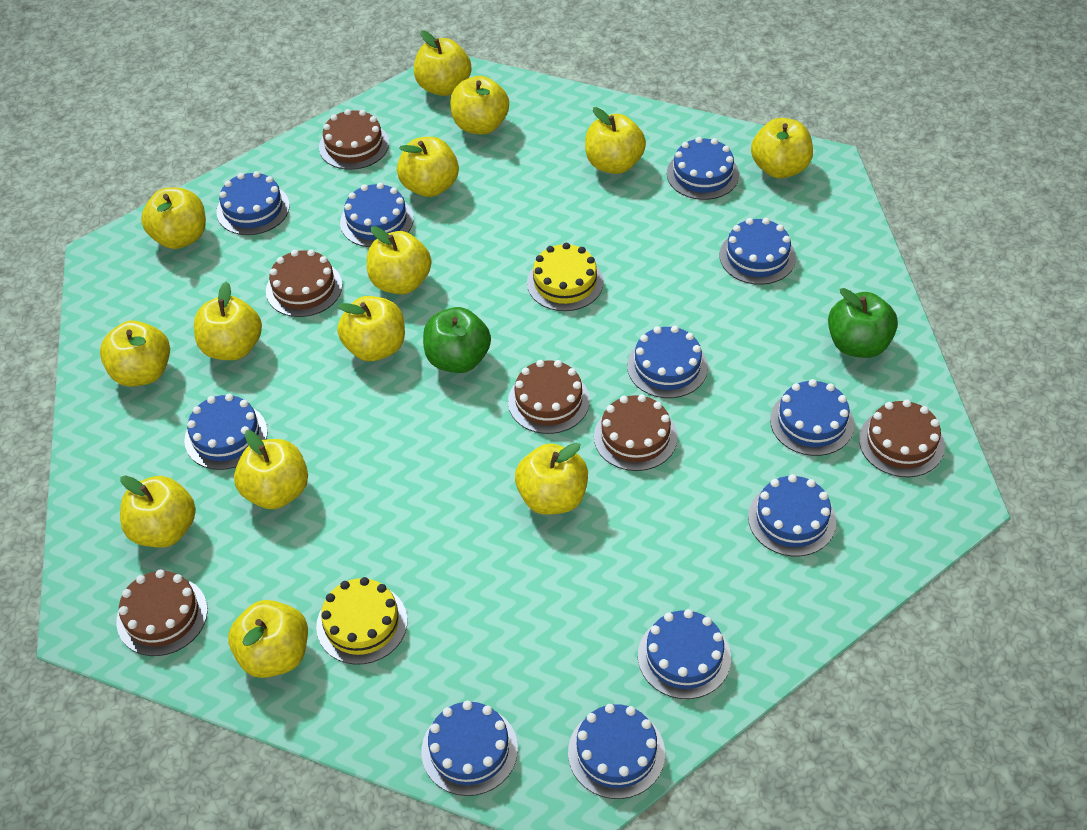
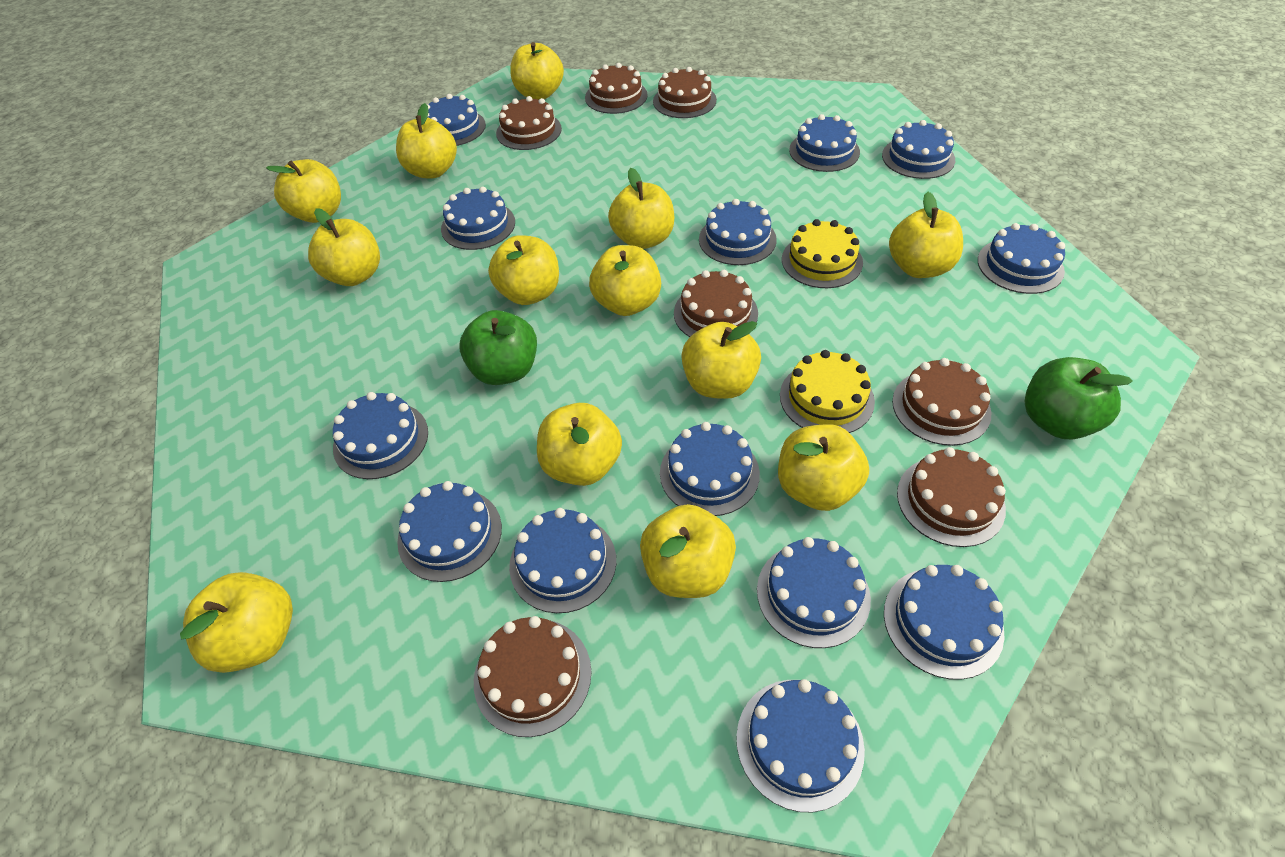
blue cake: [184,394,268,470] [216,171,290,235] [340,183,414,247] [421,701,518,796] [568,704,665,799] [627,326,708,398] [638,609,731,699] [667,137,739,200] [720,218,796,285] [748,474,836,556] [770,379,854,456] = 11 -> [333,392,428,479] [397,481,502,582] [427,94,486,146] [441,186,515,250] [509,508,616,613] [660,422,760,516] [699,199,777,265] [736,679,865,812] [757,537,871,648] [789,114,860,172] [882,120,955,179] [884,565,1005,680] [978,223,1065,294] = 13
brown cake: [116,569,208,656] [266,249,342,317] [319,109,389,170] [508,360,590,434] [594,394,677,471] [859,400,945,477] = 6 -> [474,616,591,737] [496,96,562,150] [585,63,648,114] [653,67,717,118] [674,270,758,337] [892,358,991,446] [897,447,1006,547] = 7
yellow apple: [100,321,170,386] [120,475,196,548] [141,187,206,249] [194,282,262,360] [228,600,308,678] [234,430,308,509] [337,296,405,361] [367,226,432,294] [397,137,459,197] [414,30,471,96] [450,76,509,135] [515,443,588,515] [585,107,646,174] [751,118,813,178] = 14 -> [180,572,293,673] [266,159,341,223] [308,208,380,286] [396,103,457,179] [488,235,559,305] [510,42,564,100] [537,403,622,486] [589,245,661,316] [608,168,674,249] [640,504,736,598] [681,321,761,399] [778,424,869,511] [889,192,963,278] = 13

